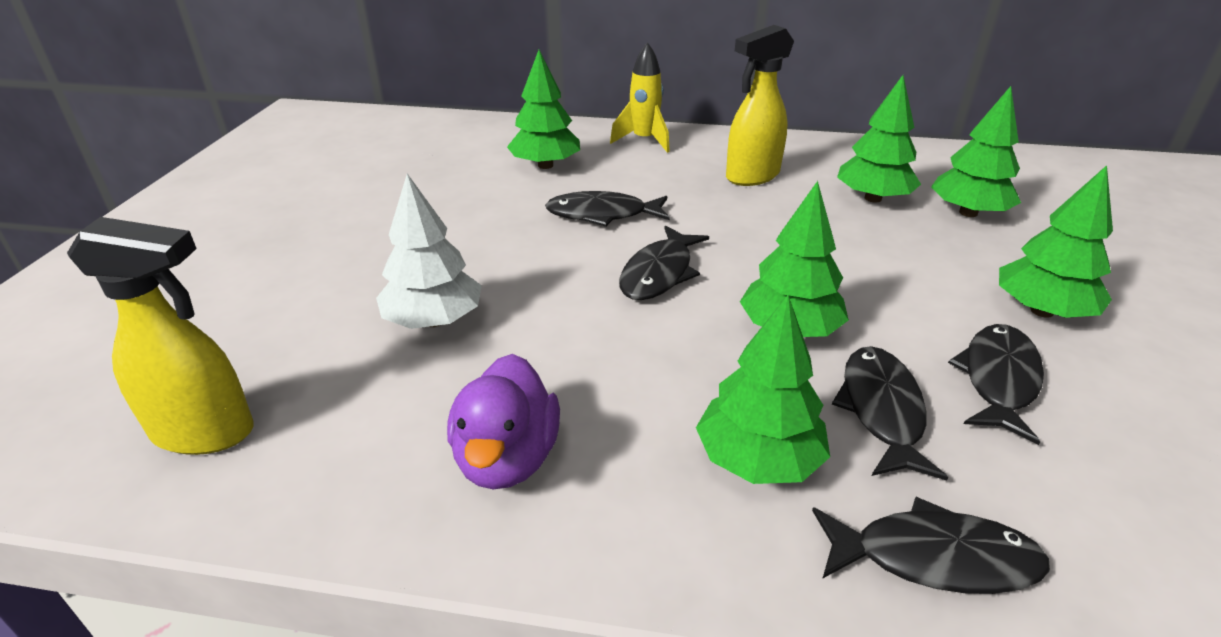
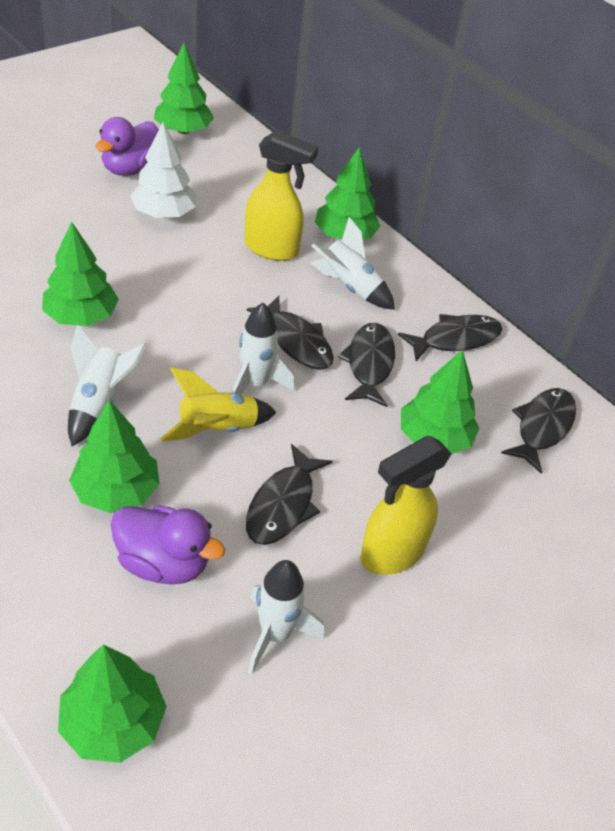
purple duck: [447,354,560,489] = 1 -> [96,117,159,176] [111,505,225,585] = 2
white rocket: none = 0 -> [68,325,147,446] [232,303,295,395] [248,560,324,675] [310,217,395,310] = 4

